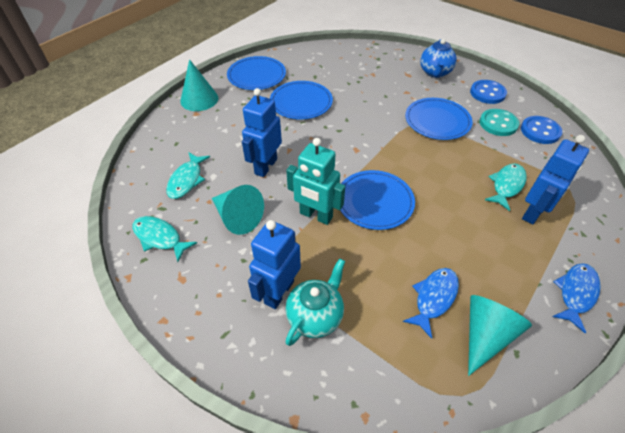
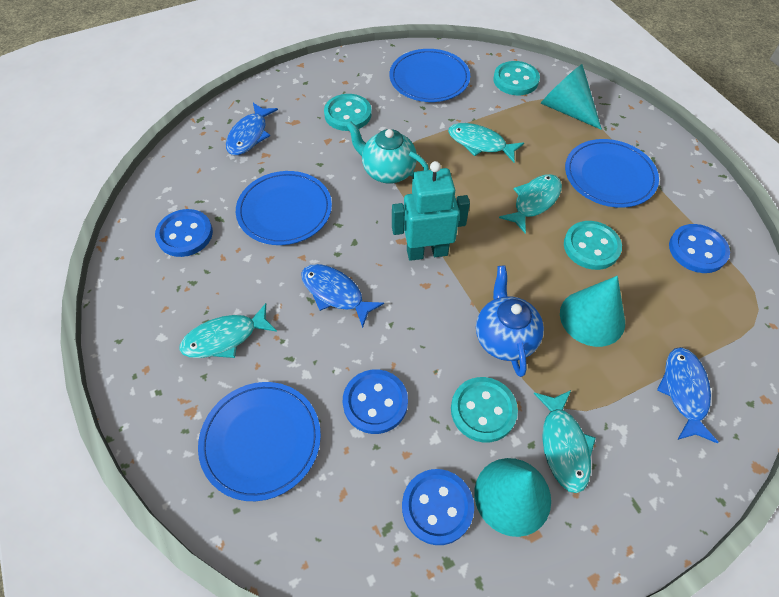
blue button: [470,80,507,104] [521,116,562,144] = 2 -> [155,209,213,257] [343,369,408,434] [402,469,474,545] [669,224,730,273] = 4
blue fish: [403,268,459,339] [552,263,601,333] = 2 -> [226,103,278,155] [302,264,384,328] [657,347,719,443] = 3
blue robot: [242,88,282,177] [248,220,301,309] [522,135,589,225] = 3 -> none = 0
turquoise button: [480,109,519,136] = 1 -> [324,94,372,131] [451,377,518,442] [493,61,540,95] [564,221,622,270] = 4
turquoise fish: [132,216,197,262] [166,152,210,199] [485,163,527,211] = 3 -> [179,303,277,358] [448,123,524,162] [499,174,562,234] [534,390,596,493] = 4

